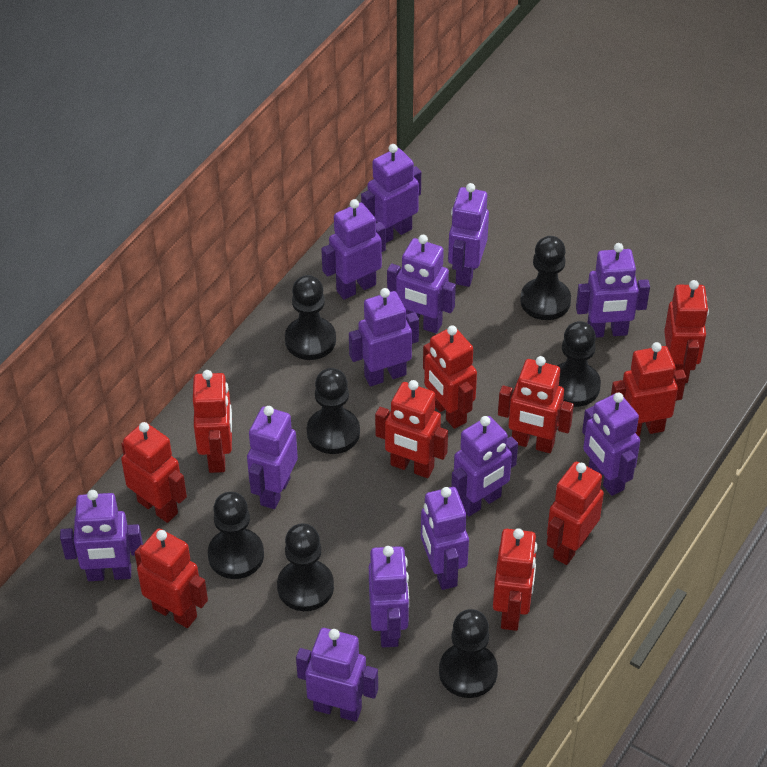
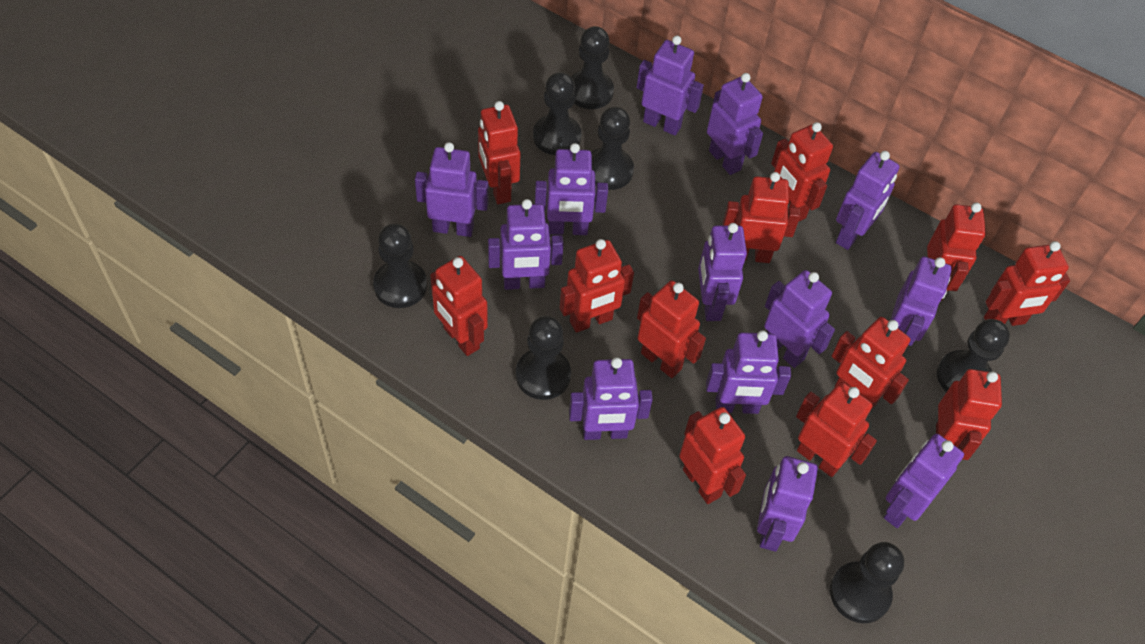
red robot: [121,422,187,523] [134,529,208,628] [193,370,232,473] [375,380,448,478] [423,325,477,429] [493,528,537,631] [498,356,574,453] [547,461,604,565] [611,342,686,436] [664,280,709,383] = 10 -> [430,256,488,356] [478,101,520,204] [560,239,634,333] [637,280,706,378] [679,407,746,504] [722,172,800,263] [771,122,833,221] [796,382,877,477] [831,317,910,411] [927,202,986,301] [936,369,1002,460] [984,241,1070,326] = 12

